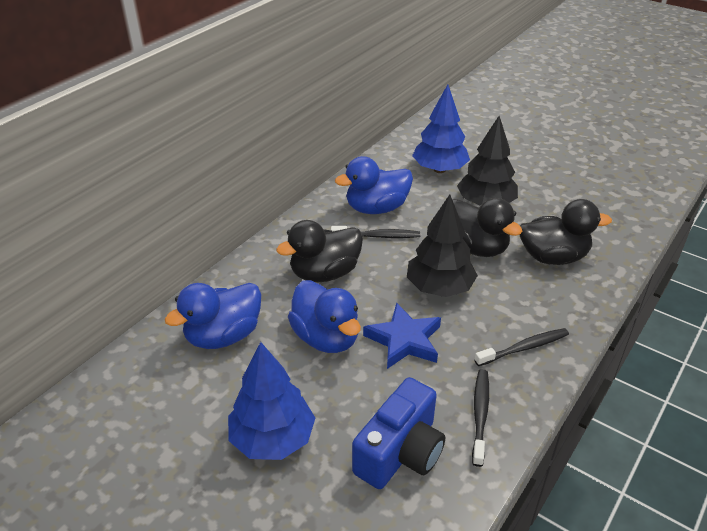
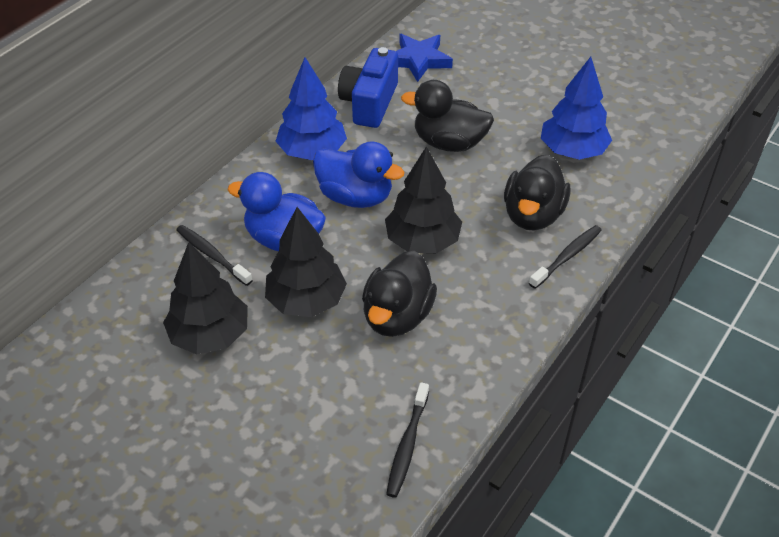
black tree: [407,194,478,297] [457,116,518,206] = 2 -> [163,242,248,354] [265,207,347,317] [385,146,462,253] = 3
blue duck: [165,283,261,349] [288,280,361,353] [335,156,413,214] = 3 -> [228,172,326,251] [313,142,405,208] = 2

